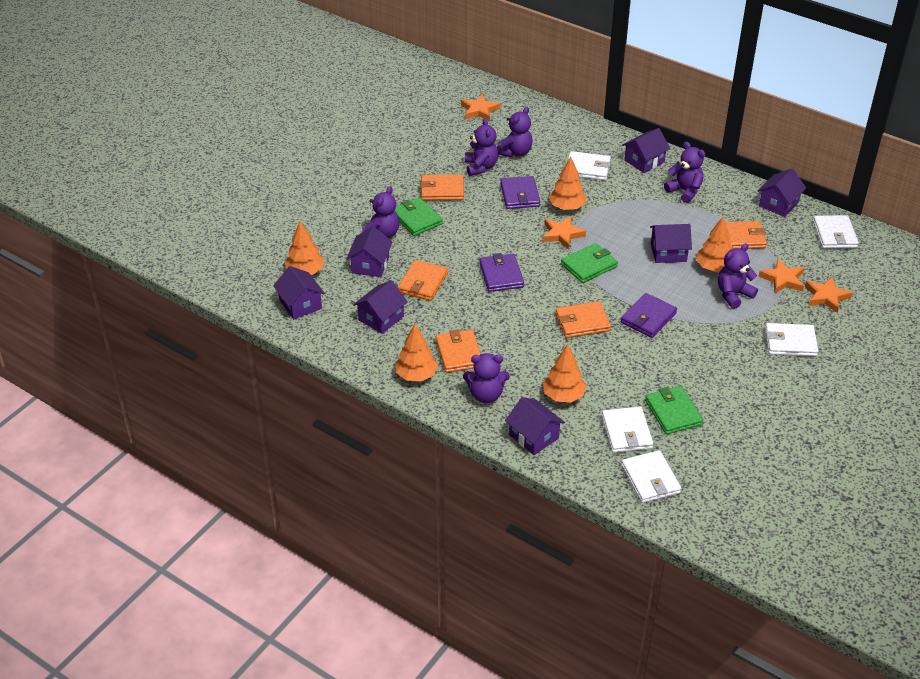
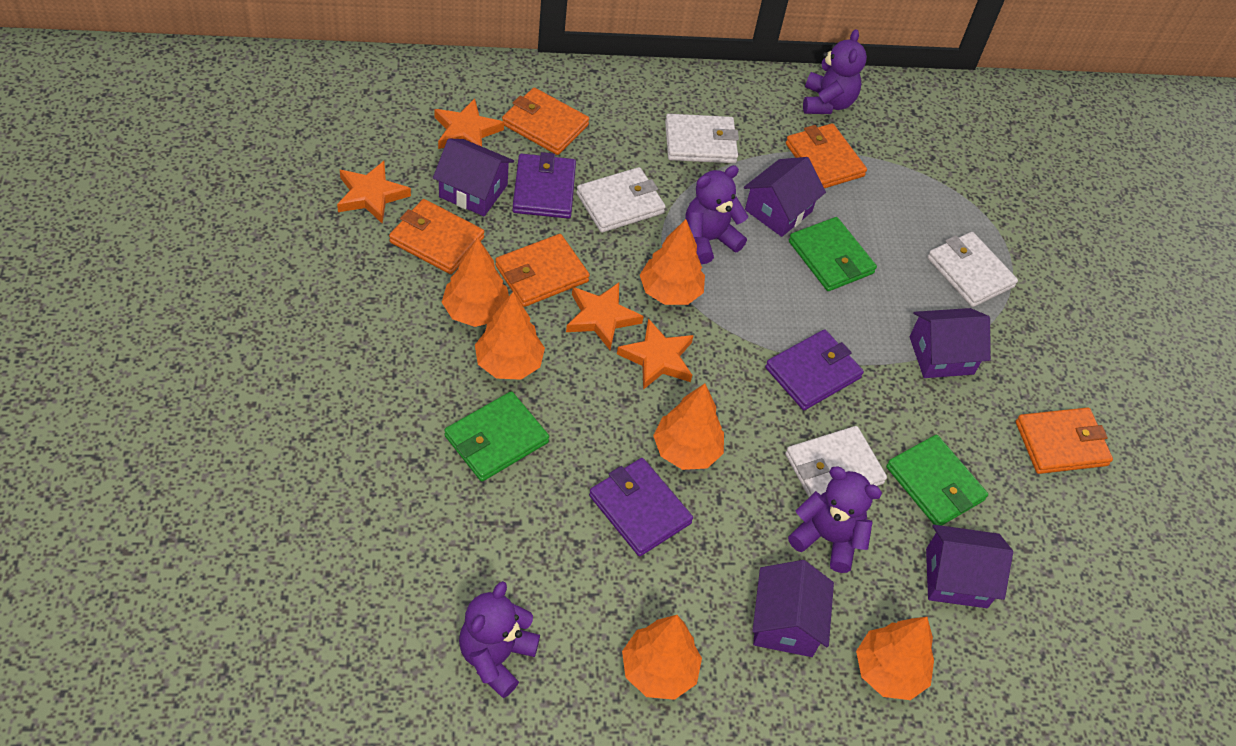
orange tree: [285,221,324,275] [395,324,438,381] [543,344,586,403] [549,157,586,210] [696,217,733,272] = 5 -> [442,238,509,327] [475,292,545,380] [622,615,702,700] [640,219,705,305] [653,384,724,470] [856,617,934,700] = 6
purple house: [273,266,325,319] [346,226,393,277] [353,280,408,334] [505,397,565,455] [622,128,670,173] [650,224,692,263] [758,168,806,217] = 7 -> [433,139,514,216] [744,157,826,237] [752,560,834,657] [910,308,991,378] [926,525,1013,608] = 5
purple teddy bear: [362,186,399,238] [463,353,510,404] [465,118,498,176] [497,107,533,157] [664,142,705,203] [718,243,758,309] = 6 -> [459,581,540,698] [686,165,748,264] [788,466,882,573] [803,29,867,114] = 4
white wallet: [567,151,611,180] [602,407,653,453] [621,450,681,503] [765,323,818,356] [813,215,859,249] = 5 -> [576,167,666,233] [665,114,739,163] [785,426,887,497] [927,232,1018,307] = 4

